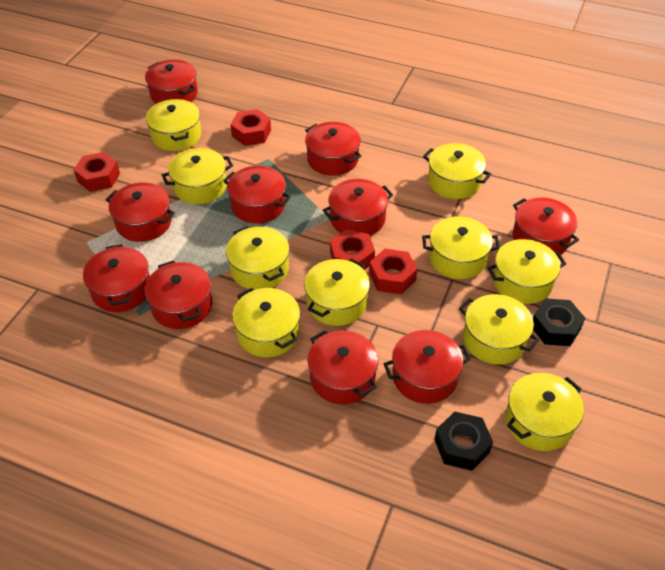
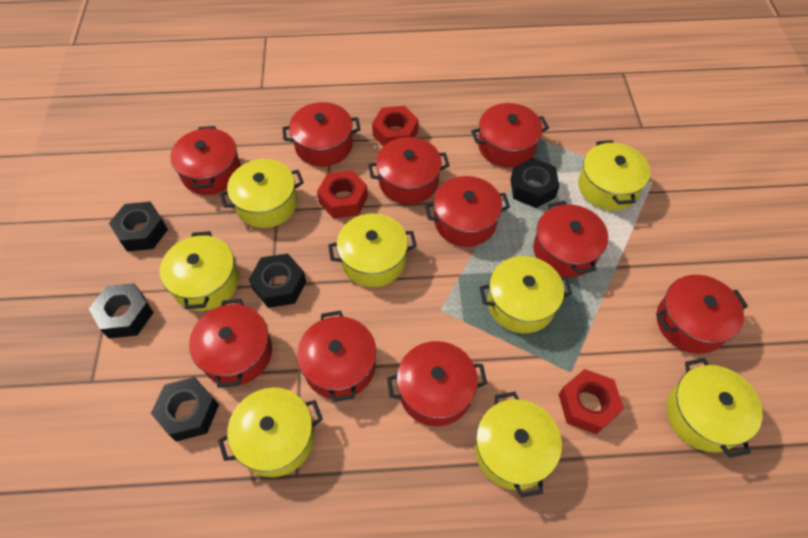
black nut: [434,412,493,471] [533,298,585,346] = 2 -> [89,283,154,338] [109,202,168,252] [151,377,219,442] [249,254,306,308] [511,158,559,208] = 5
red nut: [74,152,120,192] [230,109,271,146] [330,229,375,270] [369,249,417,294] = 4 -> [317,170,368,219] [372,106,419,146] [559,369,624,434] = 3
yellow pot: [146,99,201,151] [162,148,233,204] [226,226,289,290] [232,288,300,357] [304,259,370,326] [422,216,500,279] [423,143,491,199] [459,294,539,364] [488,239,566,304] [505,373,584,451] = 10 -> [160,231,239,311] [218,388,323,477] [220,159,304,228] [328,213,417,287] [475,392,562,498] [479,256,572,333] [578,140,650,210] [667,358,763,458] = 8

